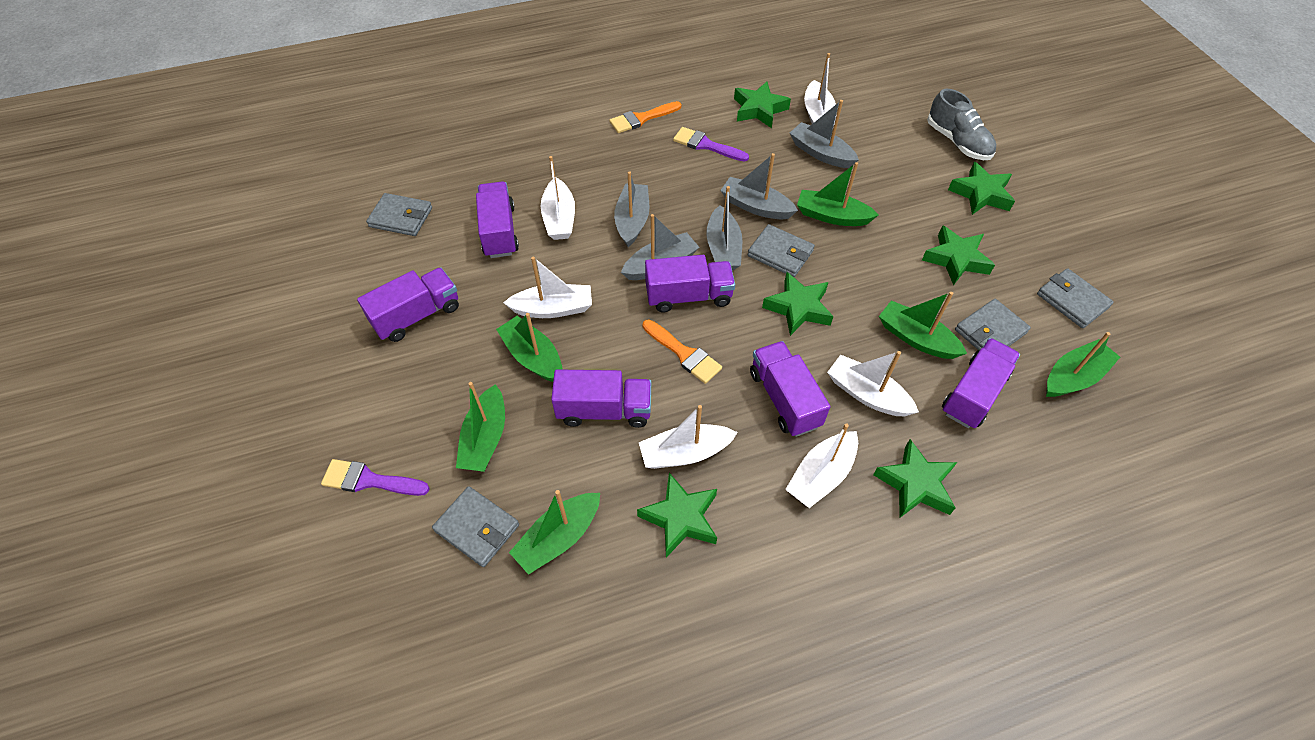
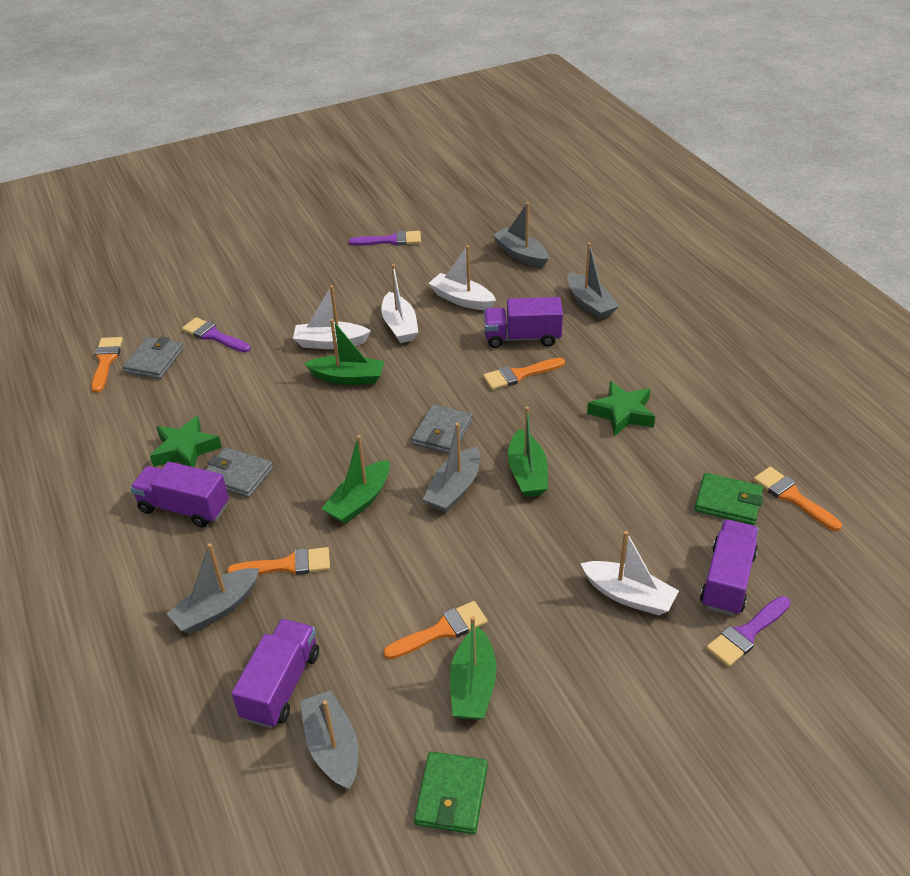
green boat: [456,382,505,472] [496,313,563,382] [509,490,600,575] [797,162,879,226] [879,292,967,359] [1046,332,1120,397] = 6 -> [304,319,385,385] [322,435,390,524] [450,616,497,720] [508,407,548,497] = 4
green star: [637,473,717,558] [734,81,791,128] [762,272,834,336] [873,439,957,518] [922,225,995,286] [948,162,1015,215] = 6 -> [150,415,222,468] [587,381,655,437] = 2
green wallet: none = 0 -> [414,751,488,834] [695,473,763,525] = 2
grey shoe: [927,89,996,160] = 1 -> none = 0
grey wallet: [366,193,432,236] [432,486,519,567] [748,224,815,277] [955,299,1031,351] [1037,268,1114,328] = 5 -> [123,336,184,379] [205,447,273,498] [412,404,473,454] = 3
orange brush: [609,101,682,133] [643,319,722,384] = 2 -> [91,337,123,393] [227,547,330,575] [383,601,488,659] [483,358,565,390] [753,467,842,531] = 5
purple brush: [321,459,430,496] [673,127,749,162] = 2 -> [182,317,251,353] [349,230,421,246] [706,596,791,667] = 3
purple truck: [357,268,459,342] [476,182,519,258] [551,369,651,428] [645,255,735,313] [750,341,830,437] [942,338,1020,428] = 6 -> [130,462,229,528] [232,619,319,728] [484,297,563,348] [700,520,758,616] = 4
white boat: [503,257,592,318] [541,156,575,240] [639,405,738,469] [785,423,858,508] [804,53,836,128] [827,351,919,416] = 6 -> [293,285,371,349] [381,264,418,343] [428,245,496,310] [580,531,679,615] = 4

